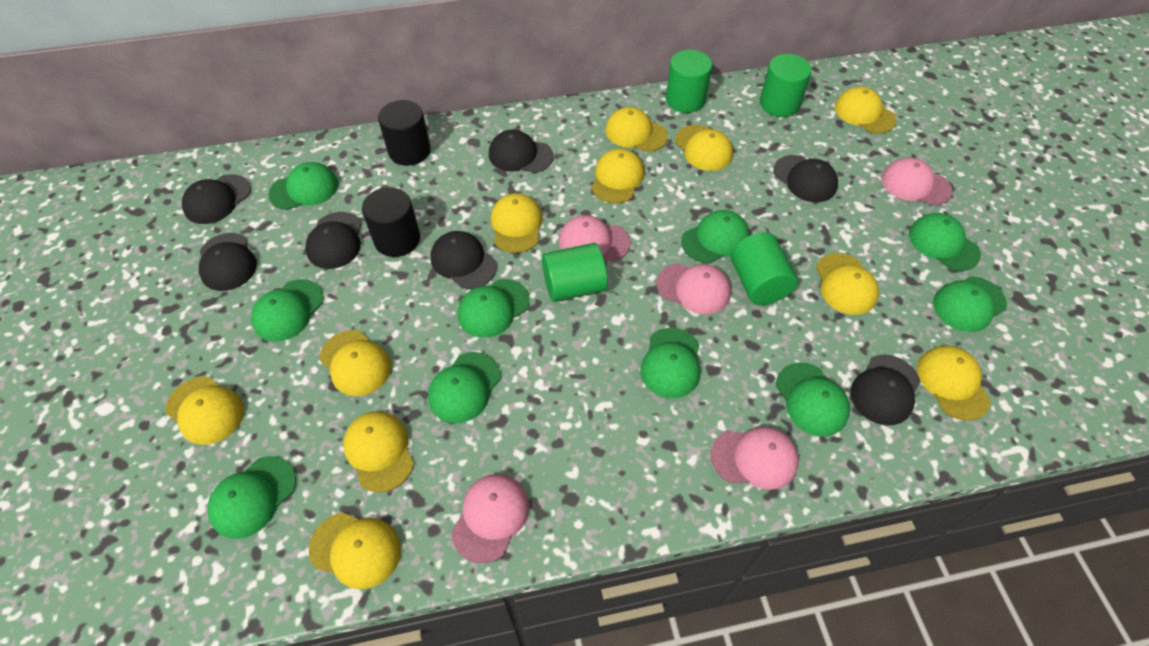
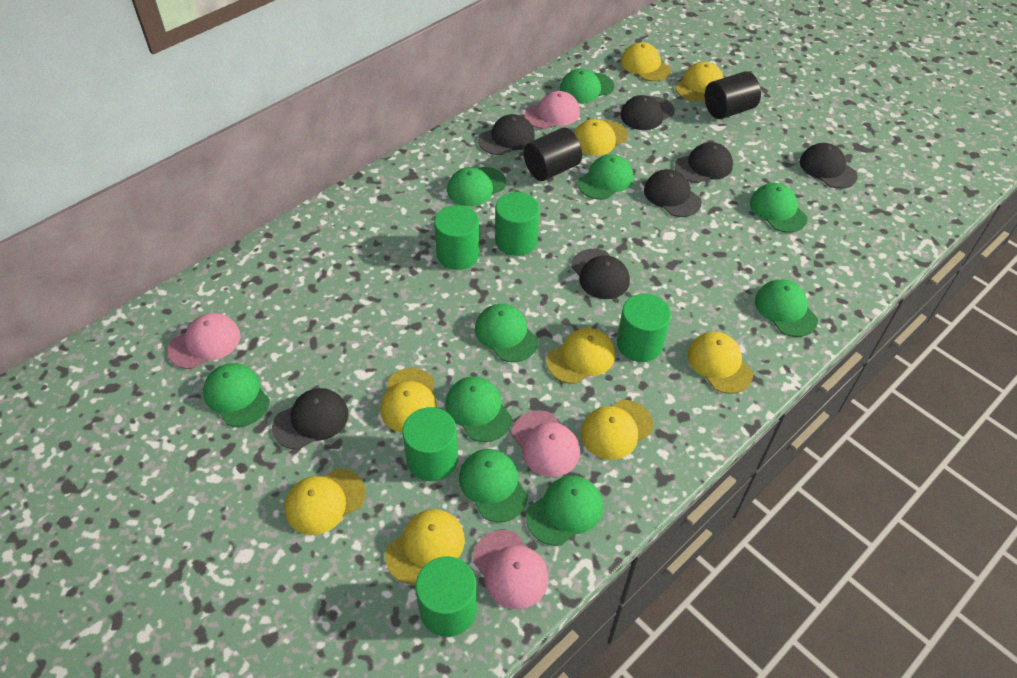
green cylinder: [542,243,608,302] [666,50,712,113] [731,232,798,305] [760,54,812,117] = 4 -> [402,407,458,481] [416,556,477,637] [434,205,480,270] [495,192,540,256] [617,294,671,362] = 5
pink cap: [451,474,530,563] [559,215,631,262] [656,263,731,314] [711,427,799,490] [882,158,952,206] = 5 -> [167,313,241,369] [473,530,549,609] [512,410,580,477] [524,91,580,129] = 4
yellow cap: [166,376,244,445] [309,512,401,589] [320,330,391,396] [343,411,414,492] [491,193,543,253] [591,148,644,204] [605,107,668,152] [675,125,733,171] [816,253,879,315] [835,87,897,134] [917,346,991,421] = 11 -> [285,469,366,535] [380,368,437,432] [385,509,465,585] [546,328,615,384] [574,119,628,156] [581,400,653,460] [621,42,671,81] [675,62,724,101] [687,332,753,394] = 9

